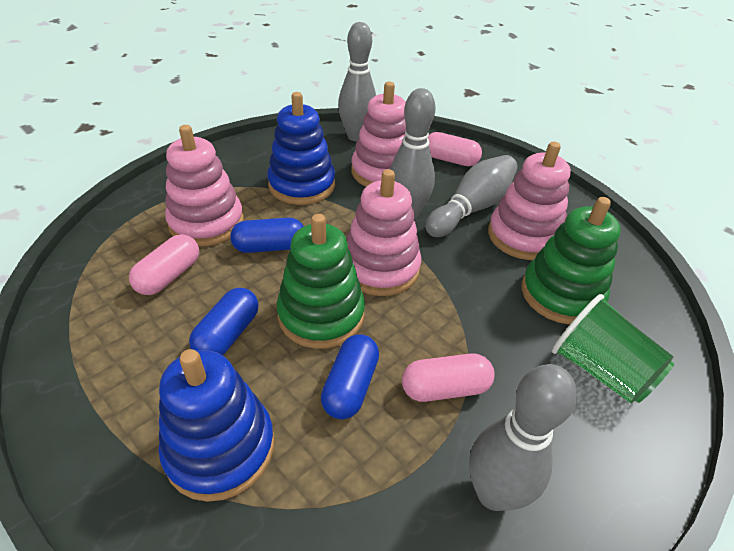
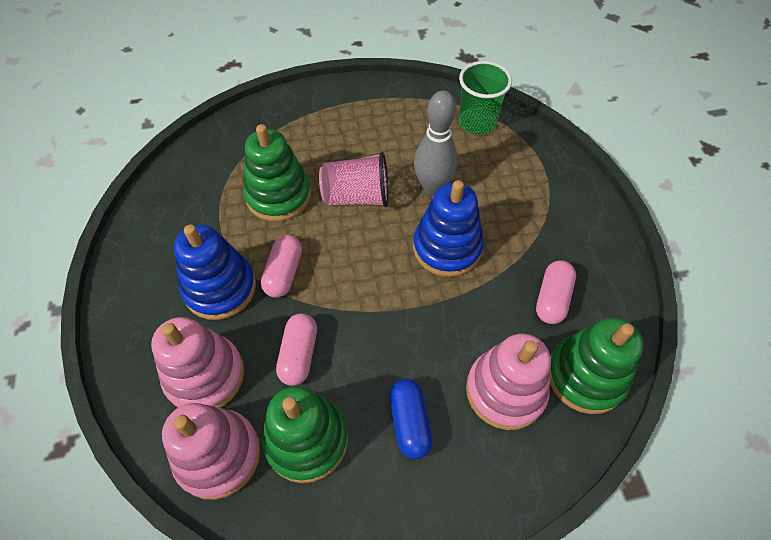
blue capsule: [189,288,259,355] [230,218,304,253] [321,334,379,419] = 3 -> [389,379,433,459] = 1
green stacking toy: [276,214,365,349] [522,197,621,325] = 2 -> [243,124,311,222] [262,386,348,483] [550,318,644,414] = 3
grey bowling pin: [338,22,376,141] [390,88,435,220] [426,155,518,237] [469,364,577,511] = 4 -> [414,90,458,195] = 1
pink cup: none = 0 -> [319,152,388,207] = 1
pink stacking toy: [165,125,244,247] [347,169,421,296] [351,82,406,187] [488,142,571,260] = 4 -> [151,317,244,408] [162,403,260,500] [466,334,551,430] = 3

